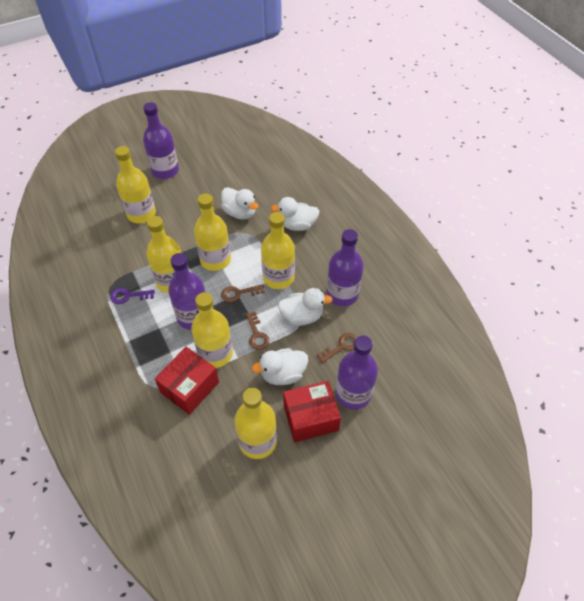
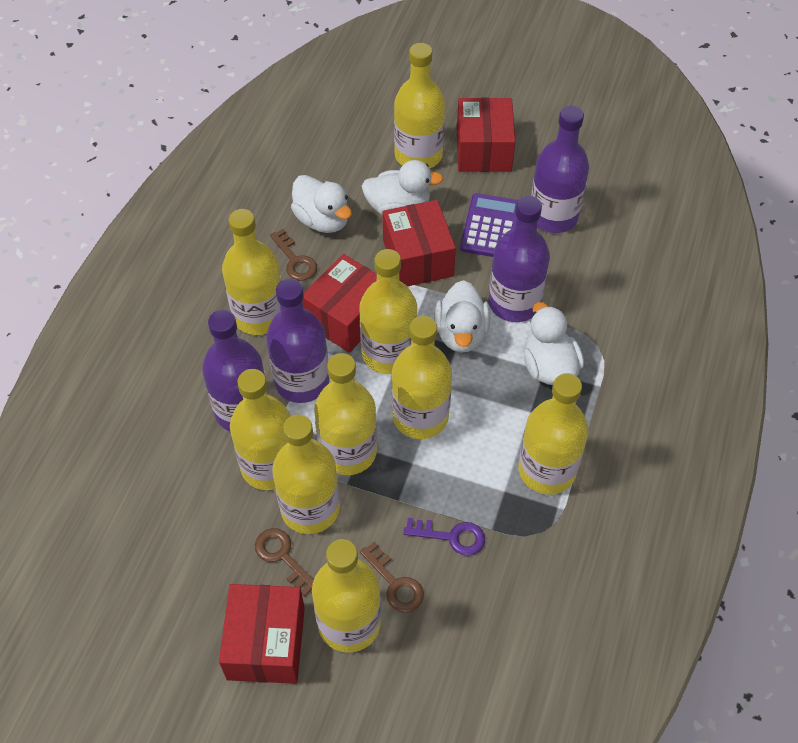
purple calculator: none = 0 -> [460,193,518,257] = 1
red box: [155,347,219,415] [283,381,341,442] = 2 -> [219,584,305,684] [302,254,377,353] [382,200,456,286] [457,98,515,172] = 4
yellow bottle: [115,146,156,223] [146,216,181,293] [191,292,233,368] [194,193,231,271] [235,388,277,459] [261,212,295,289] = 6 -> [222,209,281,335] [230,369,291,490] [272,414,340,534] [312,539,381,653] [314,353,377,475] [359,249,417,374] [392,316,452,439] [394,43,445,169] [519,373,588,495] = 9

